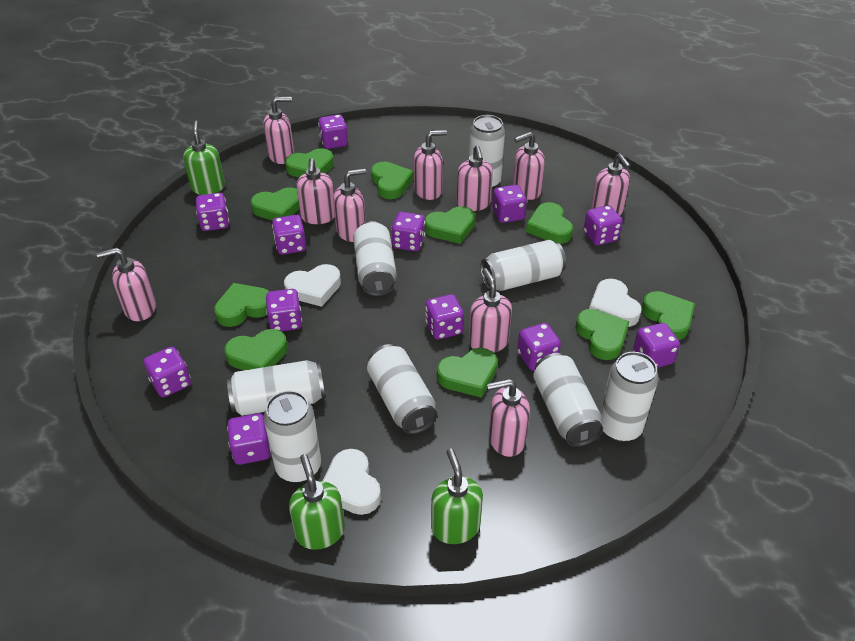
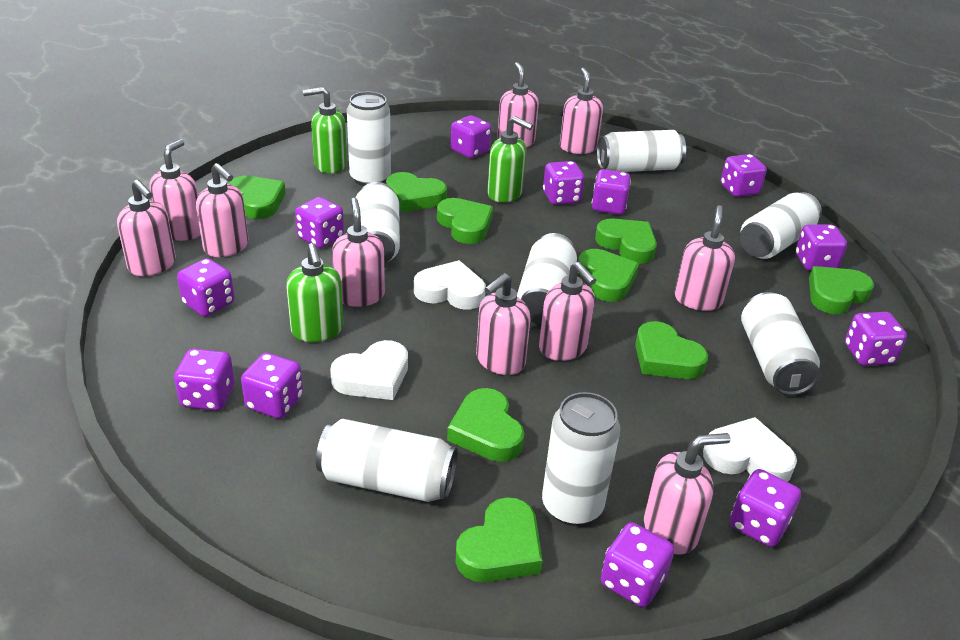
green heart: [214,283,270,327] [224,329,288,370] [251,187,300,221] [285,148,334,177] [371,162,414,199] [425,206,475,244] [437,348,498,398] [526,202,573,244] [575,309,629,360] [641,291,695,340] = 10 -> [229,176,286,219] [386,172,447,212] [437,198,493,244] [447,388,524,462] [455,497,543,582] [578,249,639,302] [595,218,657,264] [635,321,708,379] [809,266,874,314] = 9

